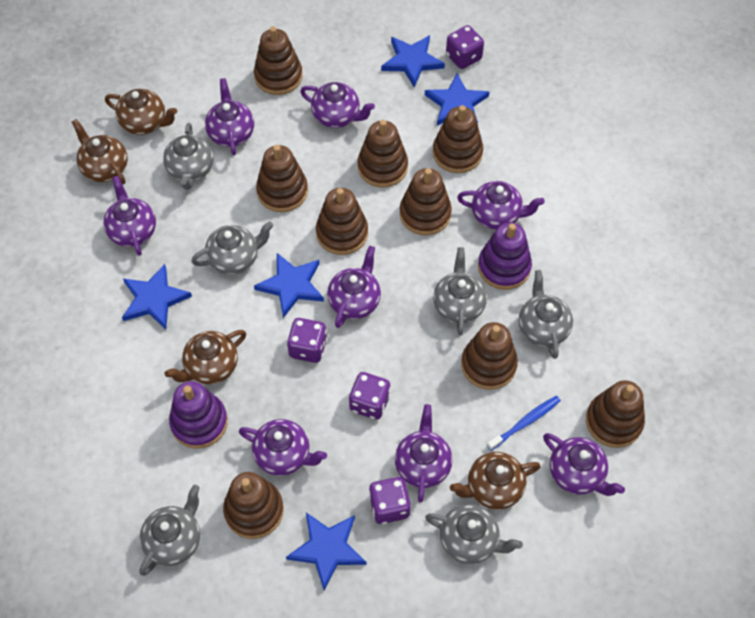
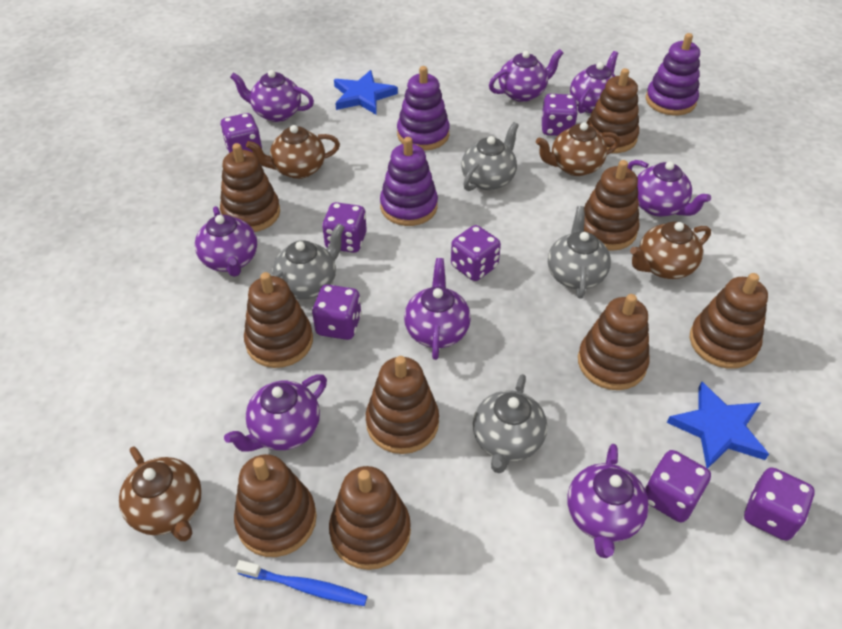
blue star: [122,264,192,330] [254,253,324,318] [286,513,367,590] [381,35,445,88] [425,73,490,126] = 5 -> [334,70,398,114] [667,381,769,469] = 2
grey teapot: [140,485,200,576] [163,123,214,190] [191,221,273,275] [425,504,523,564] [433,247,487,335] [519,270,573,359] = 6 -> [272,223,345,299] [461,122,519,191] [473,374,547,473] [548,206,611,299] = 4
purple dice: [287,318,327,363] [349,372,391,420] [369,477,411,524] [446,25,484,69] = 4 -> [220,113,262,154] [312,285,362,340] [322,202,367,253] [451,225,501,281] [542,94,578,136] [645,450,711,523] [744,467,815,541] = 7
purple stacking toy: [169,381,228,449] [478,222,532,290] = 2 -> [380,137,438,226] [397,66,450,151] [646,33,700,115] = 3

